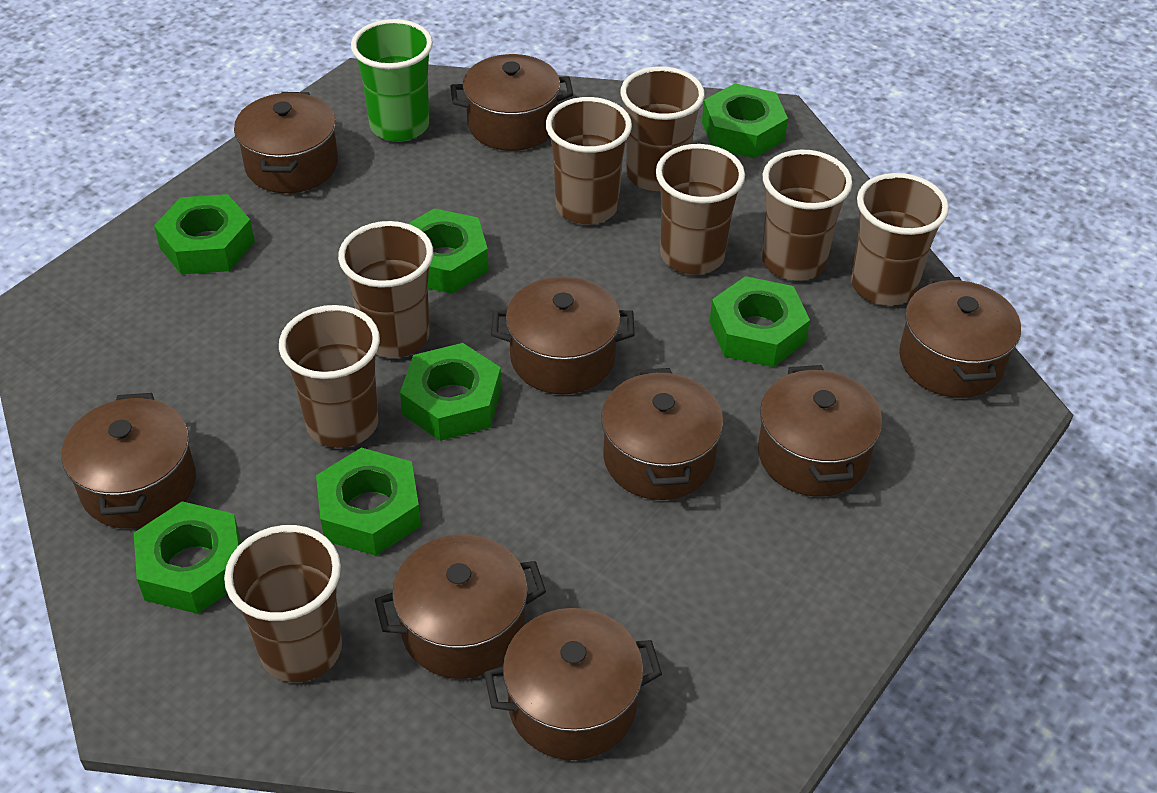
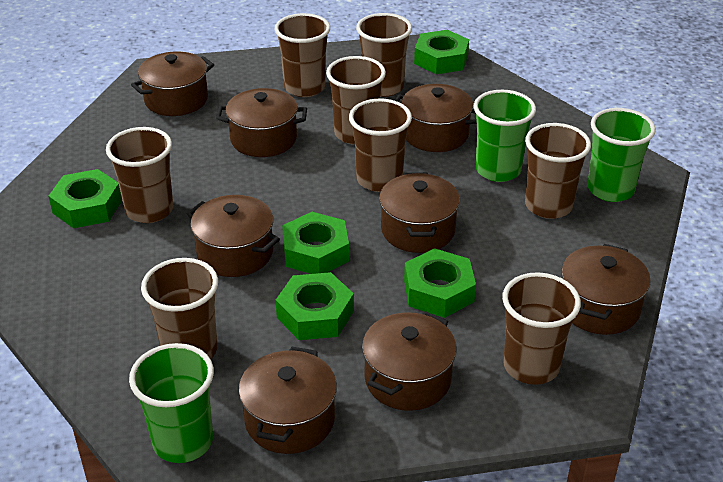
brown pot: [61,393,196,529] [234,92,338,193] [375,534,546,679] [450,54,573,151] [484,608,662,760] [492,276,635,394] [601,368,723,500] [758,365,882,497] [899,277,1021,398] = 9 -> [131,52,214,116] [187,195,280,277] [216,88,307,157] [239,347,337,454] [362,311,456,411] [379,173,460,253] [395,84,477,152] [561,244,651,335] = 8
green cup: [351,19,433,142] = 1 -> [129,343,214,463] [474,90,536,182] [588,108,656,202] = 3
green nut: [134,501,241,614] [154,194,255,275] [316,448,421,556] [400,343,502,441] [408,208,489,294] [702,83,788,158] [710,276,810,367] = 7 -> [49,169,122,228] [276,272,354,340] [282,212,349,274] [404,248,476,318] [414,30,469,74] = 5

